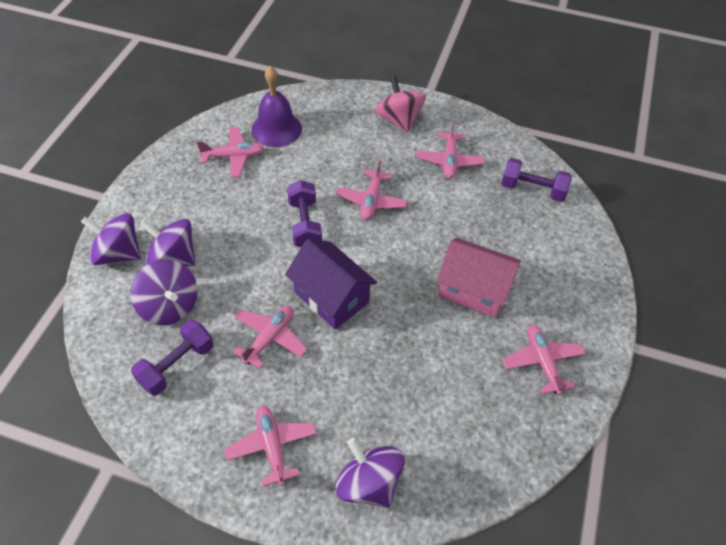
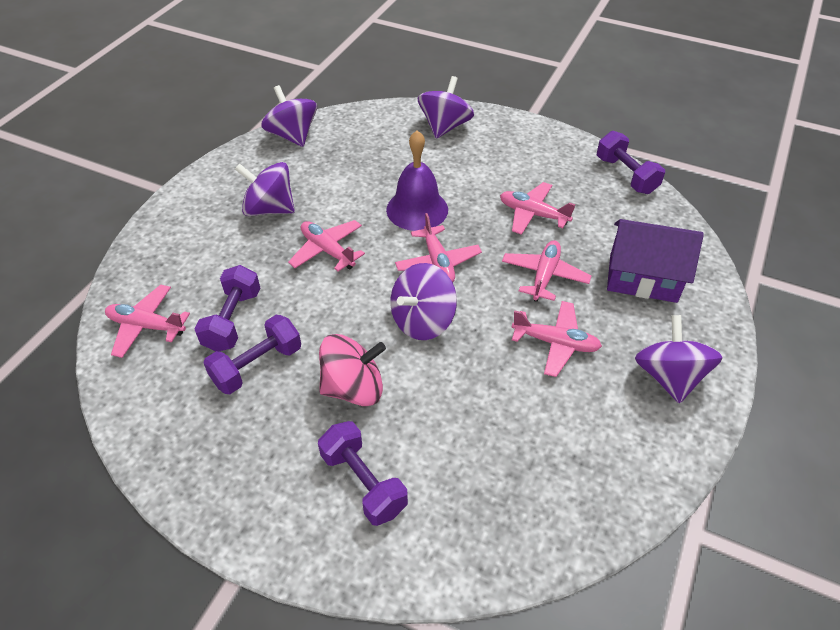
pink house: [437,238,521,318] = 1 -> none = 0
purple dumbbell: [131,320,214,396] [287,180,322,247] [501,158,572,202] = 3 -> [195,265,260,351] [203,315,301,394] [318,421,408,526] [597,131,665,194] = 4
purple spinning top: [81,213,141,265] [131,260,197,325] [140,219,196,266] [335,438,405,508] = 4 -> [235,162,295,216] [261,85,317,147] [390,263,457,340] [418,76,474,139] [635,315,723,403] = 5

